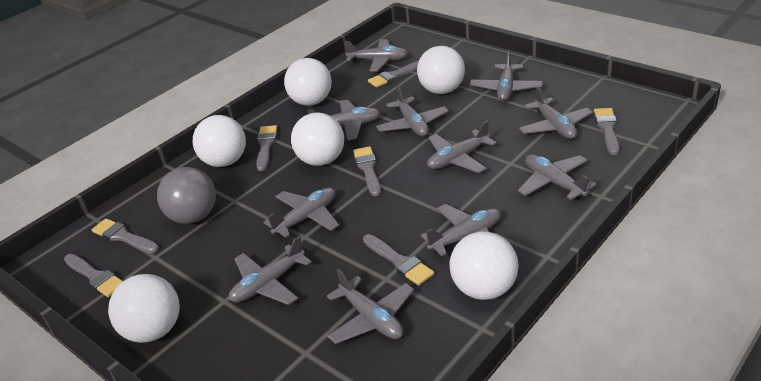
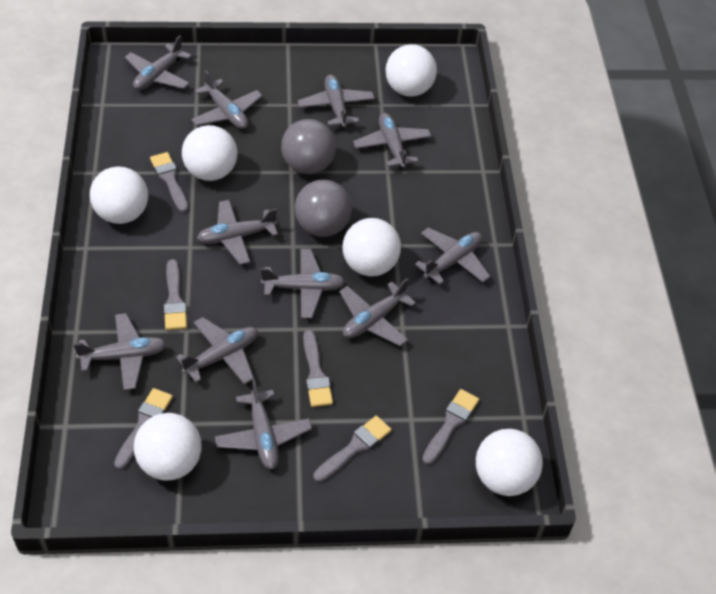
grey ball: [157,167,216,224] = 1 -> [281,119,336,174] [295,179,352,237] = 2
grey brush: [64,254,123,297] [92,218,159,253] [256,125,277,171] [353,146,381,196] [363,234,434,286] [368,61,419,88] [594,108,619,155] = 7 -> [114,388,173,470] [150,152,189,213] [163,259,187,330] [303,330,333,407] [313,416,392,482] [422,389,479,465] = 6

